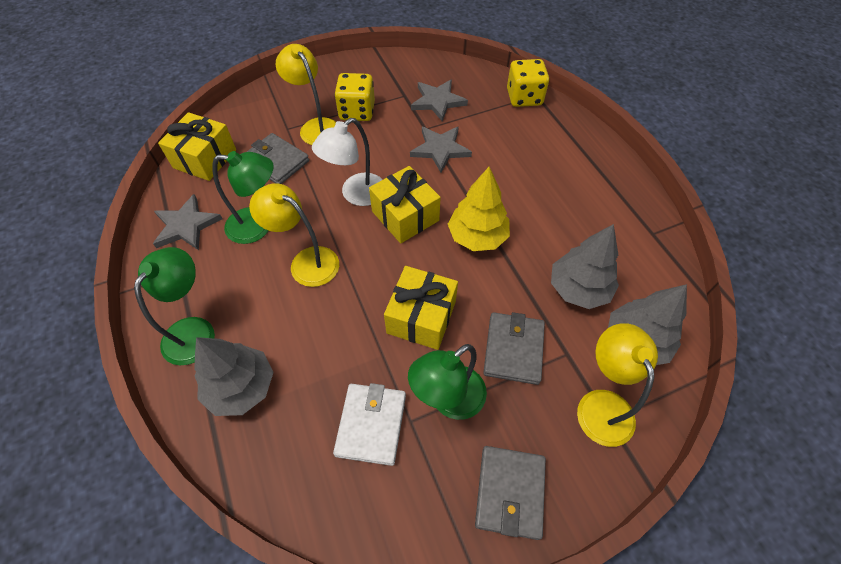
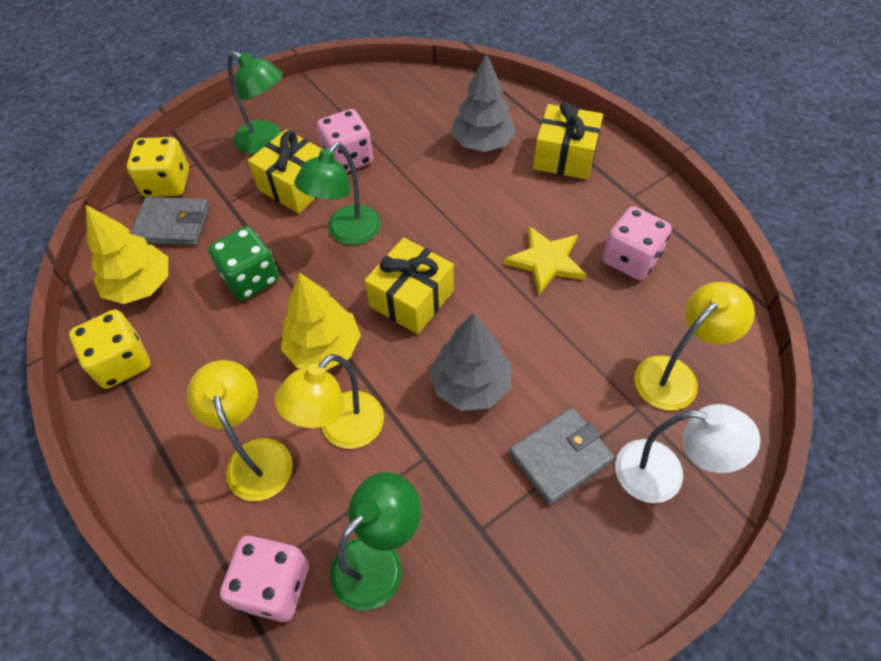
green dice: none = 0 -> [208,226,279,300] = 1
grey star: [153,194,223,250] [410,127,472,173] [411,80,468,122] = 3 -> none = 0
grey tree: [194,337,274,416] [551,224,619,309] [608,284,687,365] = 3 -> [430,313,512,411] [451,53,516,152] = 2
grey wallet: [247,133,309,184] [475,446,546,540] [483,312,545,385] = 3 -> [130,197,210,246] [509,407,615,505] = 2
pink dice: none = 0 -> [220,536,309,622] [317,109,373,172] [602,206,672,280] = 3
white wallet: [333,383,406,466] = 1 -> none = 0
yellow star: none = 0 -> [504,226,586,295] = 1
yellow tree: [448,167,510,251] = 1 -> [86,205,168,304] [281,272,361,371] = 2

